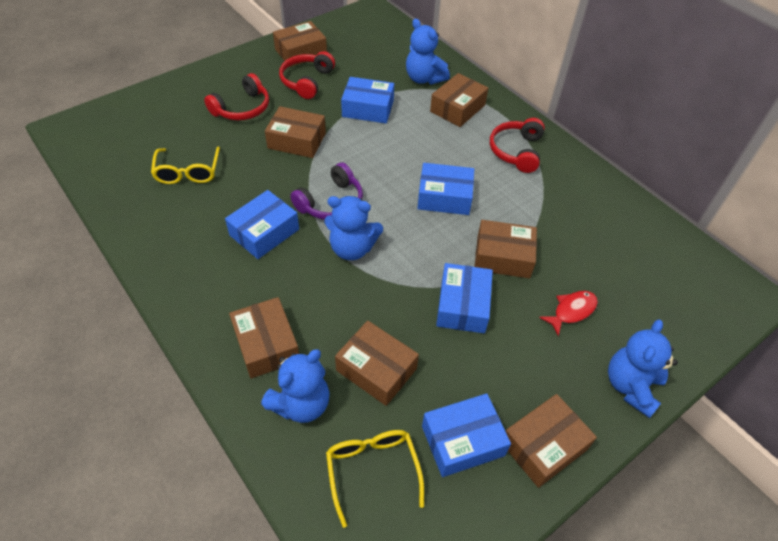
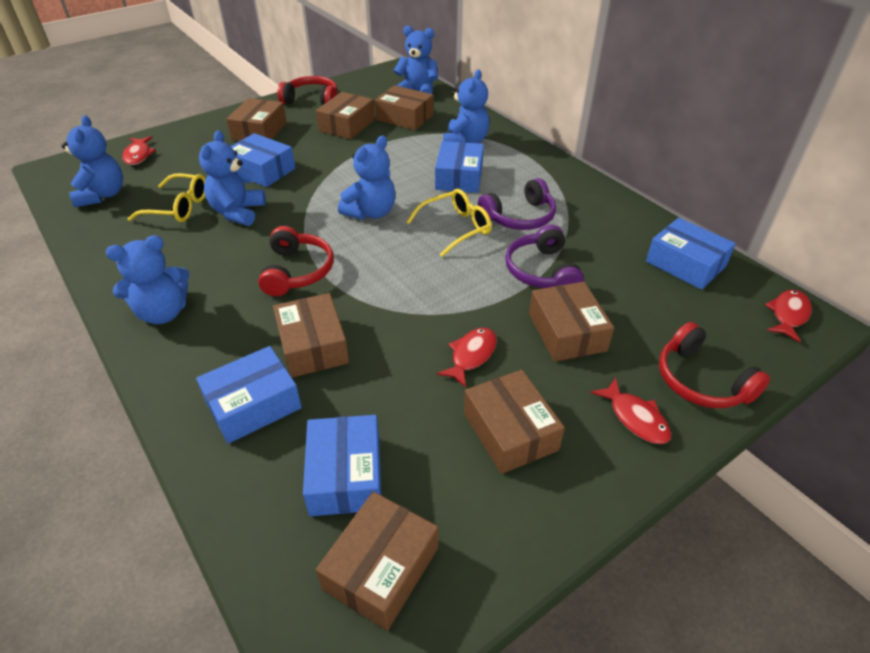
blue teddy bear: [261,349,330,423] [324,196,383,260] [406,19,450,85] [608,320,678,418] = 4 -> [62,115,123,207] [106,235,190,324] [199,130,266,226] [338,135,395,220] [393,26,438,94] [443,69,490,143] = 6
purple headphones: [290,162,363,220] = 1 -> [478,178,556,230] [505,225,584,288] = 2
red fish: [539,291,598,336] = 1 -> [122,136,156,165] [437,328,497,388] [591,378,671,444] [765,290,812,342] = 4

